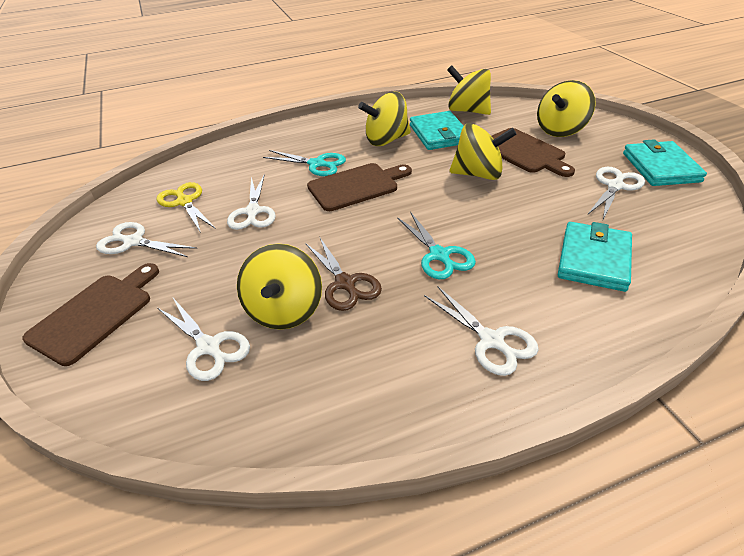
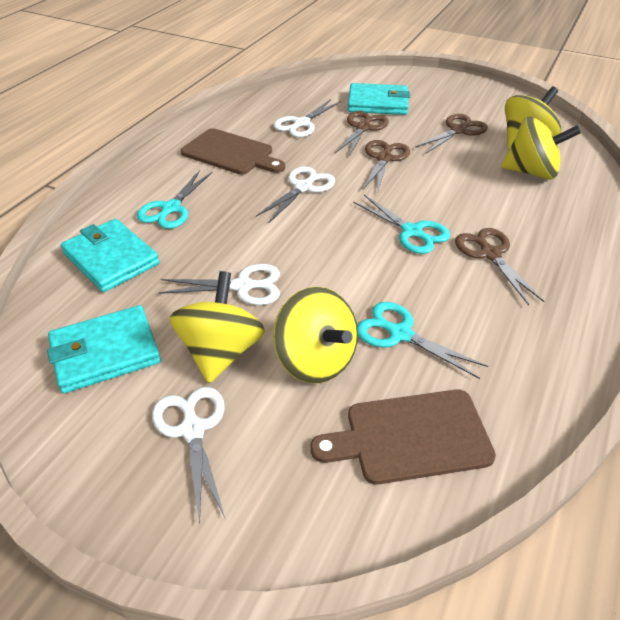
brown cutting board: [22,263,159,366] [307,163,412,211] [492,128,575,177] = 3 -> [181,128,285,175] [311,390,496,485] = 2
brown scissors: [305,238,382,311] = 1 -> [335,111,389,157] [363,140,410,194] [415,114,488,153] [455,228,545,305] = 4
turquoise scissors: [263,150,346,176] [397,213,476,279] = 2 -> [137,170,213,229] [353,195,450,254] [357,302,488,379] = 3
white scissors: [96,222,197,257] [158,298,250,381] [227,176,276,230] [424,287,539,376] [588,167,645,219] = 5 -> [152,387,225,524] [159,264,280,305] [256,166,335,223] [273,99,341,137] = 4
yellow scissors: [156,182,216,233] = 1 -> none = 0
yellow spinning top: [237,244,322,330] [358,92,411,146] [447,65,491,115] [450,123,517,180] [537,80,596,137] = 5 -> [170,271,265,383] [273,287,358,383] [501,117,581,180] [505,87,561,150] = 4

